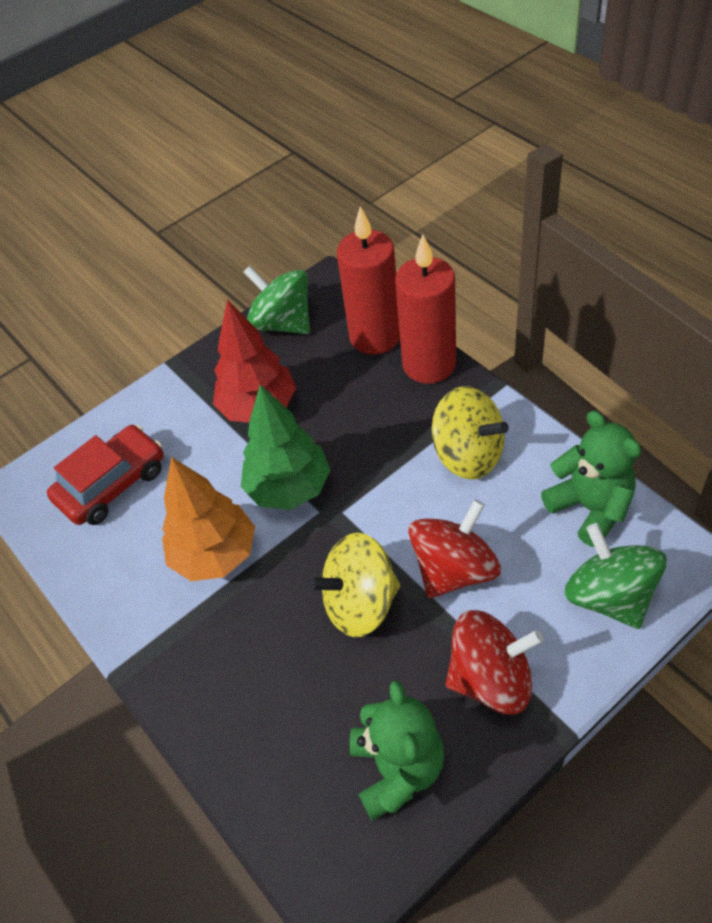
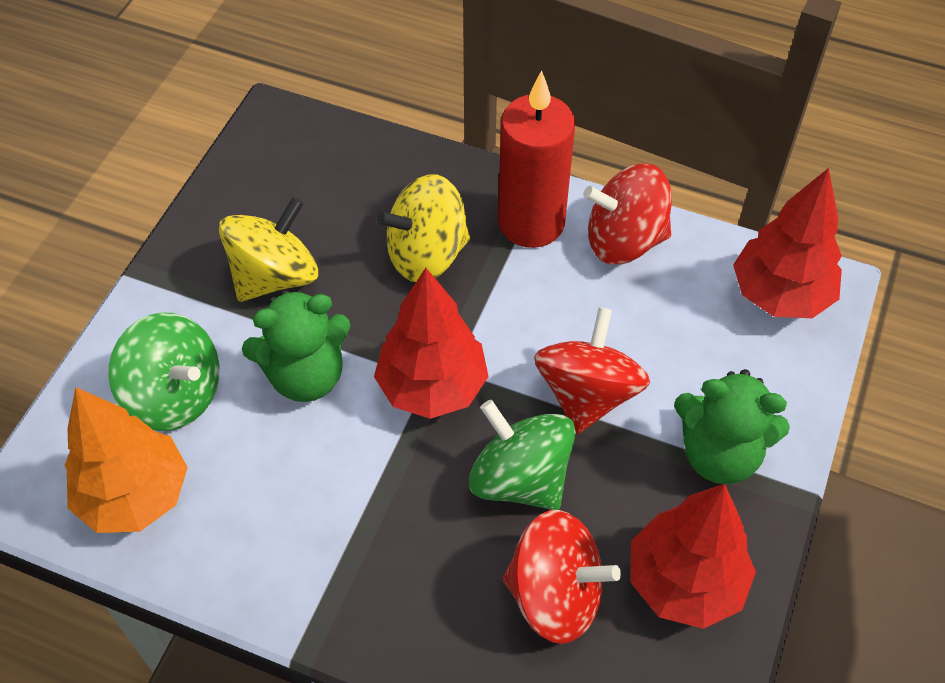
green tree: [241,385,331,510] = 1 -> none = 0
red candle: [337,206,400,355] [395,234,456,384] = 2 -> [498,70,575,248] = 1
red car: [47,425,164,525] = 1 -> none = 0
red spinning top: [408,500,501,598] [446,610,544,715] = 2 -> [502,510,621,644] [534,307,650,434] [583,163,672,264] = 3
red tree: [213,300,296,423] = 1 -> [374,268,489,419] [630,484,756,629] [733,168,842,318] = 3

